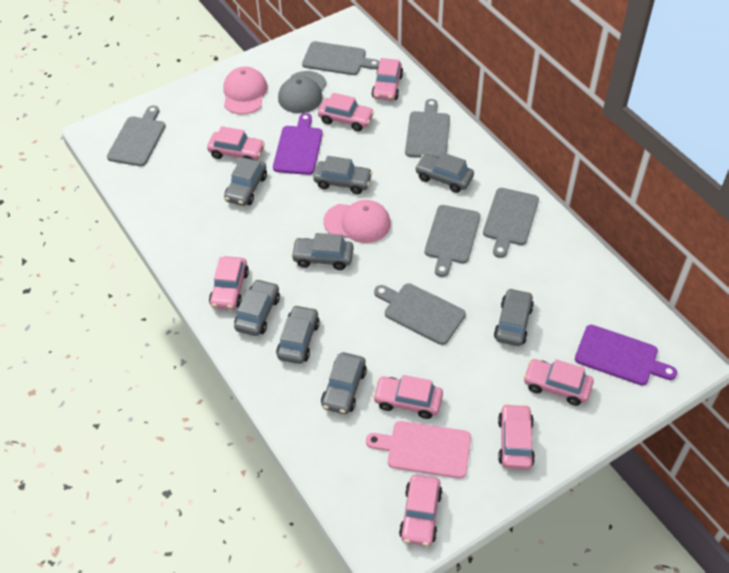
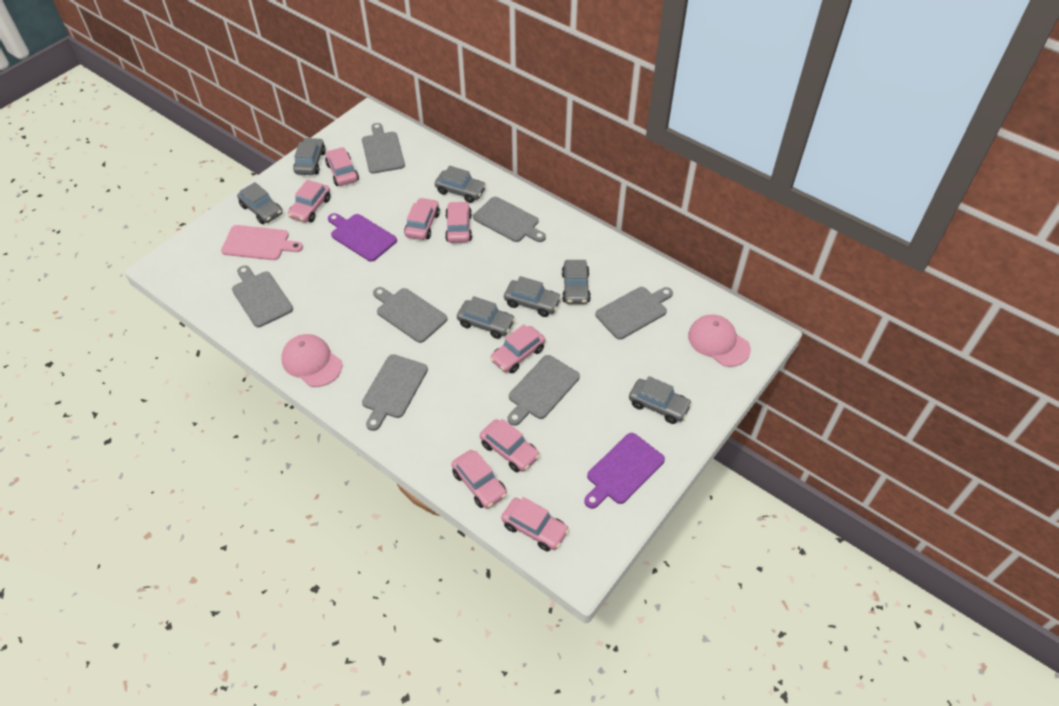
grey cap: [278,71,327,113] = 1 -> none = 0
grey car: [224,157,267,206] [234,279,280,336] [276,305,320,364] [291,233,353,270] [313,156,373,194] [321,352,367,414] [415,153,474,193] [494,288,534,346] = 8 -> [237,182,283,224] [293,138,326,175] [435,166,487,203] [457,296,515,339] [504,276,562,317] [562,260,591,304] [629,376,692,424] = 7
grey cutting board: [107,106,165,166] [302,41,380,75] [374,283,466,345] [405,99,450,158] [425,205,480,277] [483,188,539,258] = 6 -> [232,266,293,327] [362,123,405,174] [362,354,428,431] [373,287,447,343] [473,197,546,242] [508,355,580,426] [595,287,673,340] = 7

